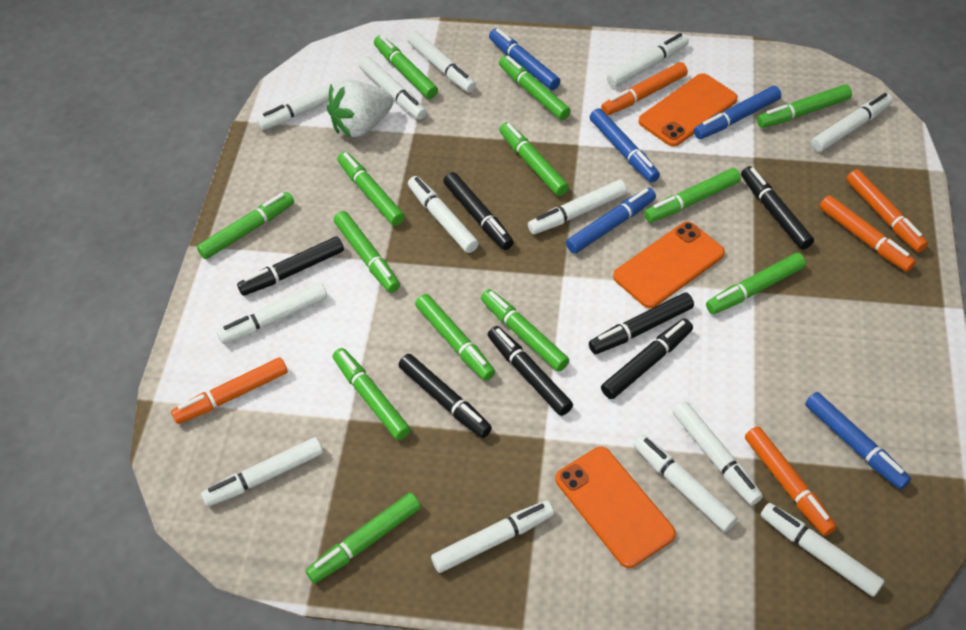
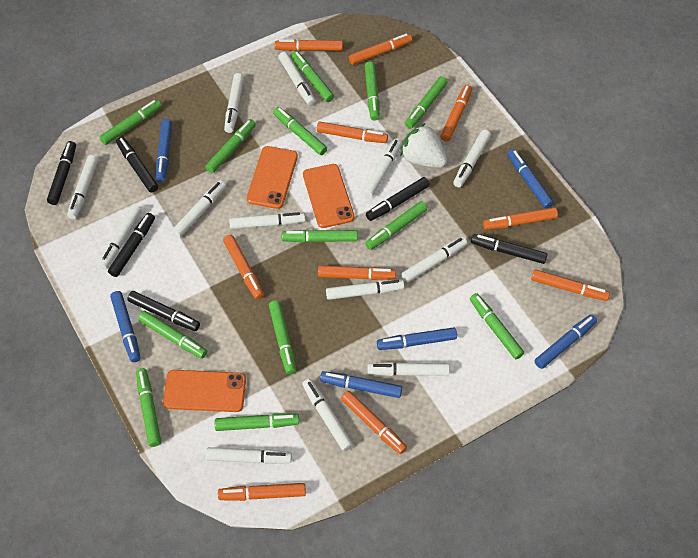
black marker: [237,236,344,296] [398,354,492,438] [443,172,514,250] [488,326,573,416] [589,292,694,354] [601,318,693,399] [741,166,814,250] = 7 -> [47,141,76,205] [108,213,155,277] [116,137,158,193] [127,291,200,331] [366,177,430,221] [471,234,548,264] = 6
blue marker: [489,28,560,90] [566,188,656,254] [590,108,660,182] [694,86,781,139] [805,392,911,490] = 5 -> [110,291,141,362] [156,119,172,182] [320,371,402,398] [377,327,457,350] [507,149,554,209] [535,314,597,369] = 6
orange marker: [171,357,288,424] [601,62,688,115] [745,427,837,536] [820,195,916,272] [846,169,928,252] = 5 -> [218,483,306,501] [223,235,264,299] [275,39,343,51] [317,122,388,143] [318,265,396,280] [341,391,407,454] [349,34,412,65] [440,85,472,142] [483,207,558,230] [531,269,610,301] = 10

